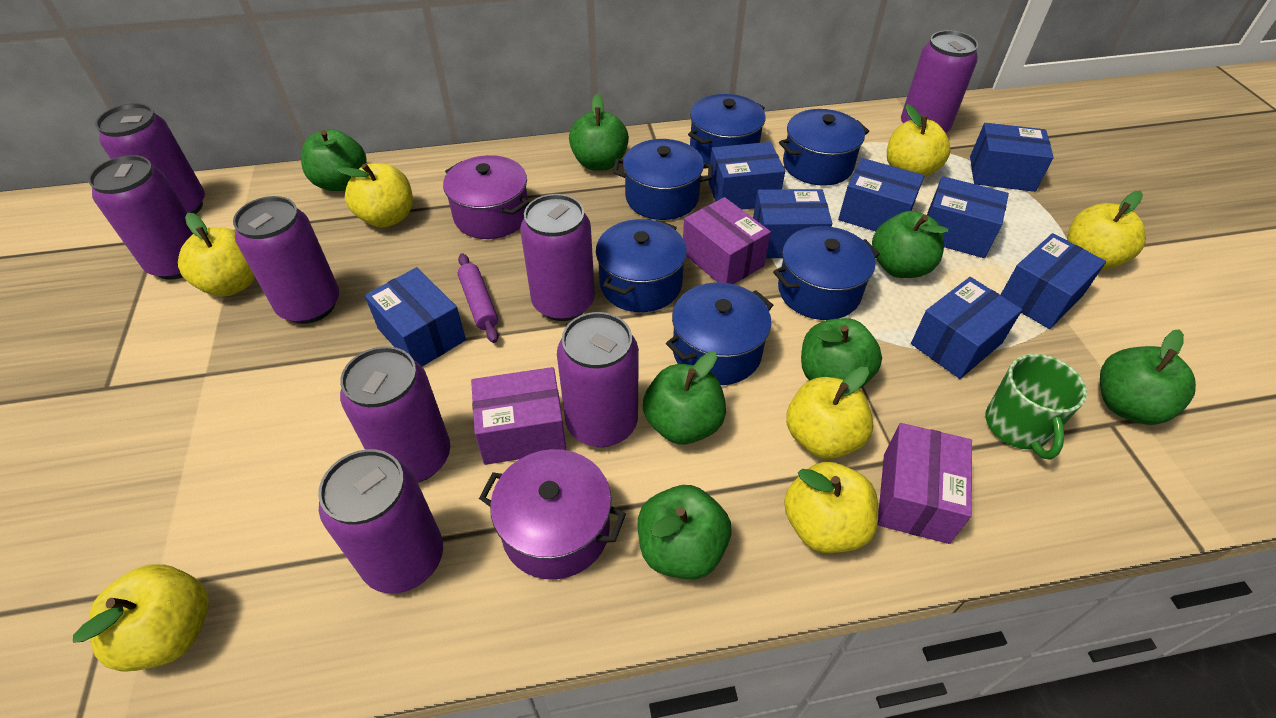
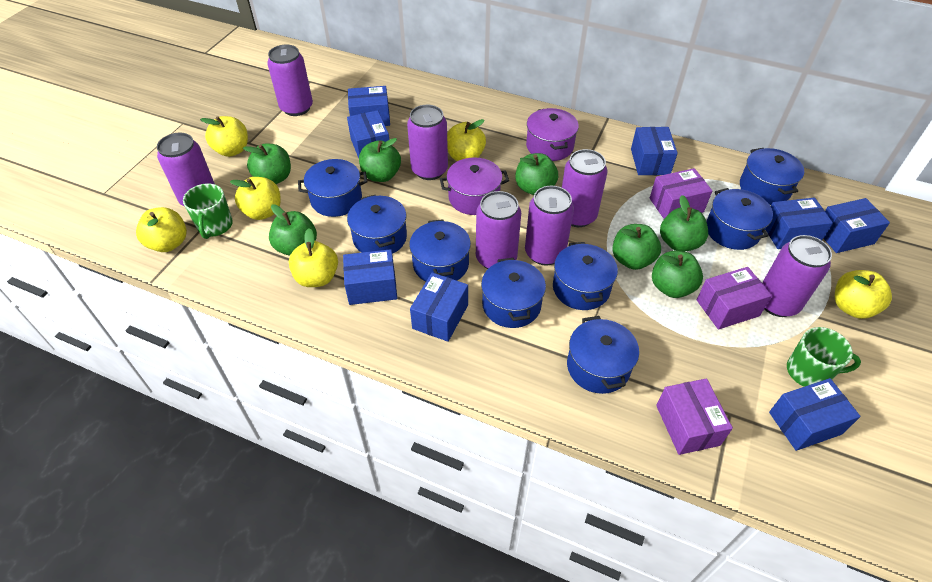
blue pot: [596,219,687,312] [613,139,713,220] [666,282,773,385] [688,94,766,164] [773,226,880,320] [779,109,869,186] = 6 -> [298,159,367,217] [347,195,407,254] [409,219,471,282] [481,258,546,328] [553,242,618,310] [567,316,639,394] [706,188,773,250] [740,148,804,205] = 8
green mug: [986,354,1087,459] = 1 -> [183,183,233,239] [787,327,861,387] = 2
purple can: [88,155,193,280] [95,103,205,214] [233,196,339,324] [318,449,443,593] [340,346,450,483] [520,194,595,321] [557,312,639,447] [901,30,978,133] = 8 -> [157,133,215,207] [267,45,313,116] [407,105,448,180] [476,191,521,269] [525,186,574,266] [562,149,607,227] [762,235,832,317] = 7
purple rolling pin: [458,253,499,343] = 1 -> none = 0
yellow apple: [73,564,208,672] [178,213,255,297] [337,163,413,228] [784,462,878,553] [786,367,873,459] [887,104,950,177] [1067,191,1146,270] = 7 -> [136,207,187,252] [200,116,248,157] [230,177,281,220] [289,229,338,287] [447,119,486,161] [835,270,892,319] = 6

